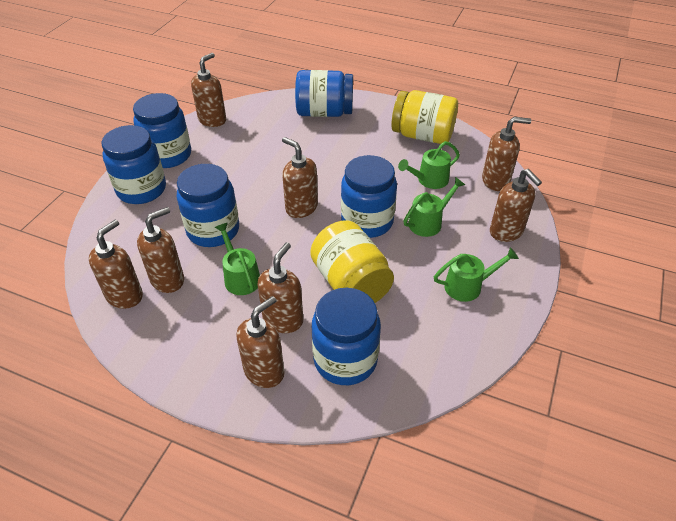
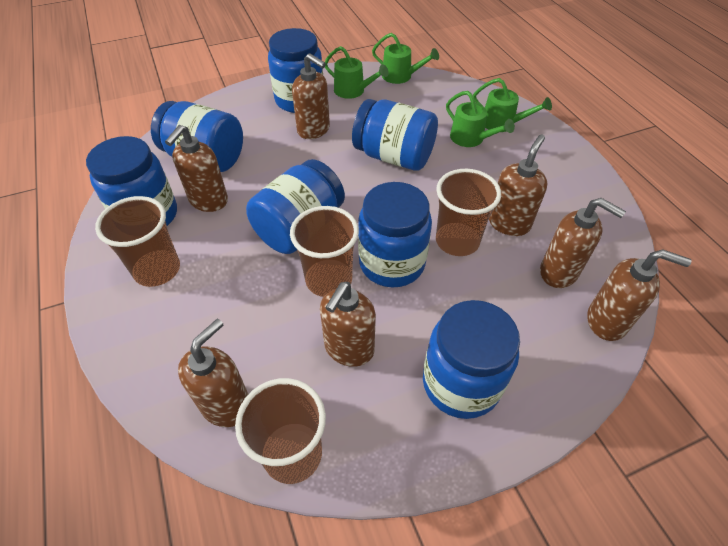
blue jar: [101,125,166,204] [133,93,191,168] [177,164,239,247] [295,70,353,117] [312,288,381,385] [341,155,397,238] = 6 -> [86,136,177,226] [151,101,243,172] [246,159,345,254] [268,28,323,113] [352,99,438,171] [358,182,432,287] [423,300,520,419] = 7
brown cup: none = 0 -> [95,196,180,287] [235,378,326,484] [290,206,359,297] [436,169,501,256] = 4
brown soap dispenser: [89,220,143,309] [137,207,184,293] [191,53,226,127] [236,296,285,388] [257,242,303,333] [282,137,318,218] [482,117,531,191] [490,169,542,242] = 8 -> [165,125,228,212] [178,319,248,427] [292,53,330,139] [320,282,376,367] [489,135,547,236] [540,198,626,288] [587,249,692,341] = 7
yellow jar: [310,220,394,303] [391,90,458,144] = 2 -> none = 0

